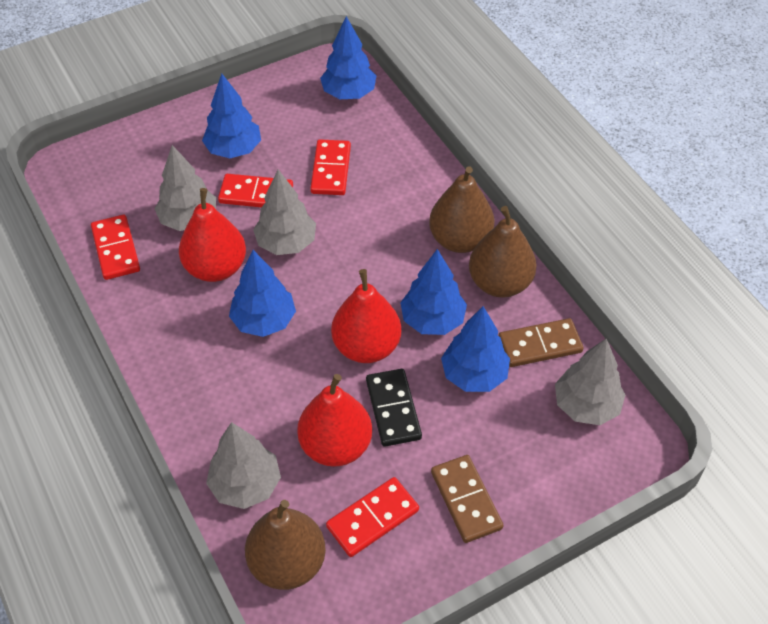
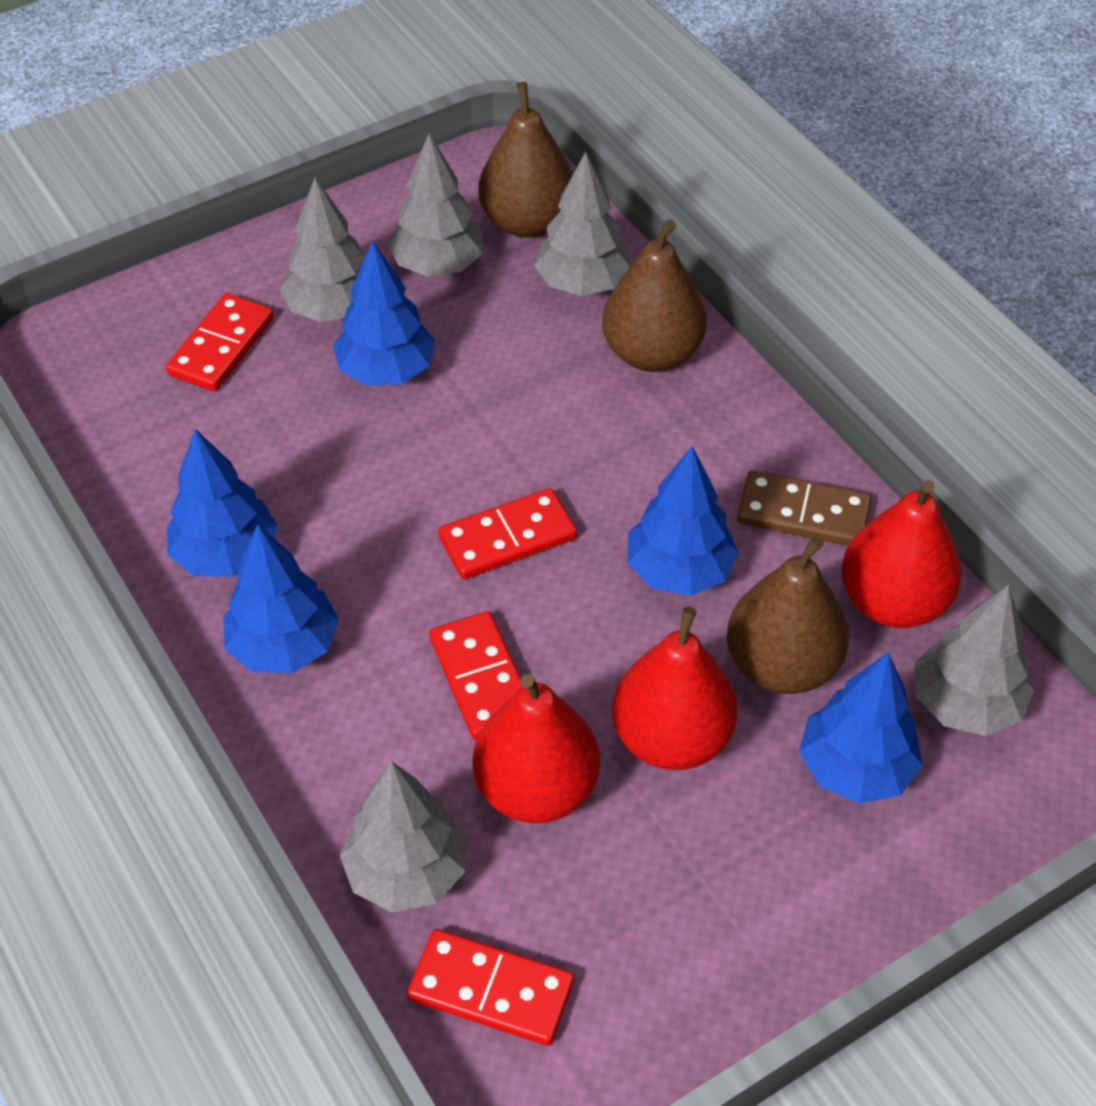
black domino: [366,369,422,447] = 1 -> none = 0
brown domino: [431,455,504,543] [499,318,584,367] = 2 -> [737,470,871,546] = 1
grey tree: [155,145,216,231] [206,422,281,509] [253,169,316,255] [555,338,626,425] = 4 -> [280,178,365,322] [340,761,466,912] [387,133,483,277] [534,152,631,296] [915,585,1034,736] = 5

